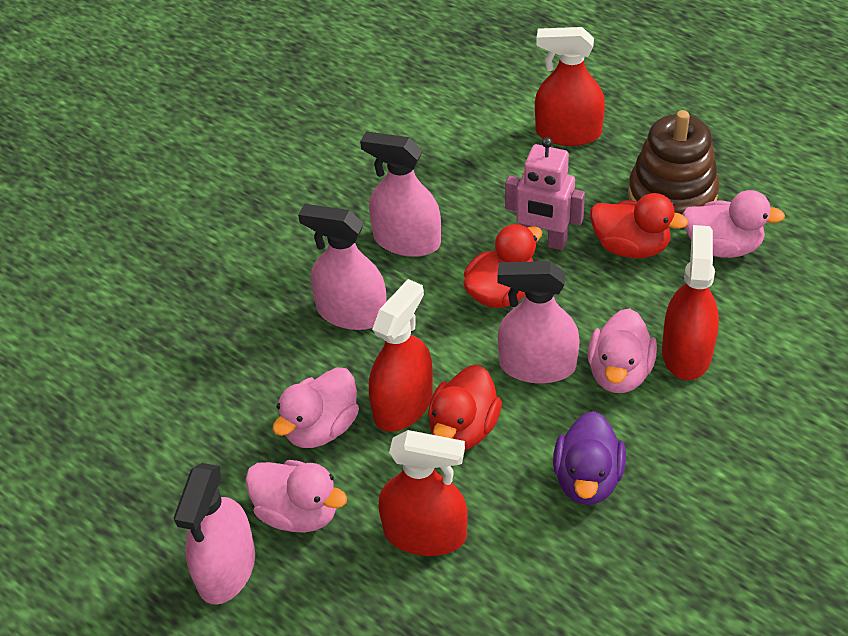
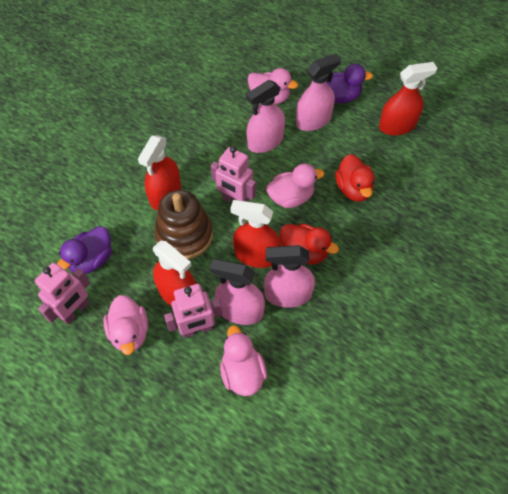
pink robot: [505,137,585,250] = 1 -> [35,263,90,325] [164,284,222,338] [211,146,256,202] = 3
purple duck: [553,411,626,505] = 1 -> [57,226,112,274] [326,64,373,103] = 2
red duck: [428,365,502,450] [463,224,542,308] [590,193,688,258] = 3 -> [279,224,339,264] [335,154,375,202] = 2

